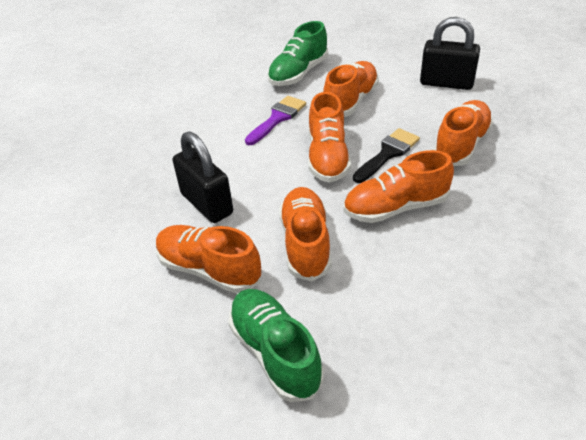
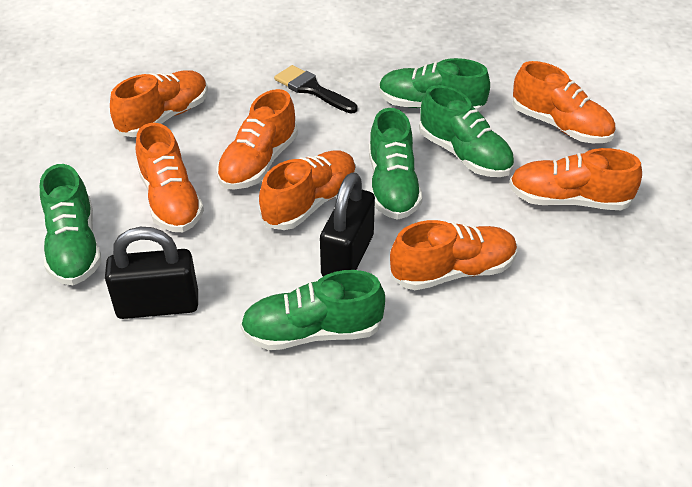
green shoe: [228,289,324,402] [268,21,328,86] = 2 -> [40,164,101,285] [240,270,385,350] [369,108,423,220] [379,58,490,112] [419,85,514,177] = 5
orange shoe: [156,225,261,293] [279,187,331,281] [308,92,351,183] [323,61,379,117] [343,150,454,223] [433,100,494,166] = 6 -> [110,70,208,137] [136,123,204,232] [216,89,298,190] [259,150,356,230] [390,220,517,290] [509,148,642,210] [512,61,615,143] = 7
purple brush: [245,96,306,145] = 1 -> none = 0

